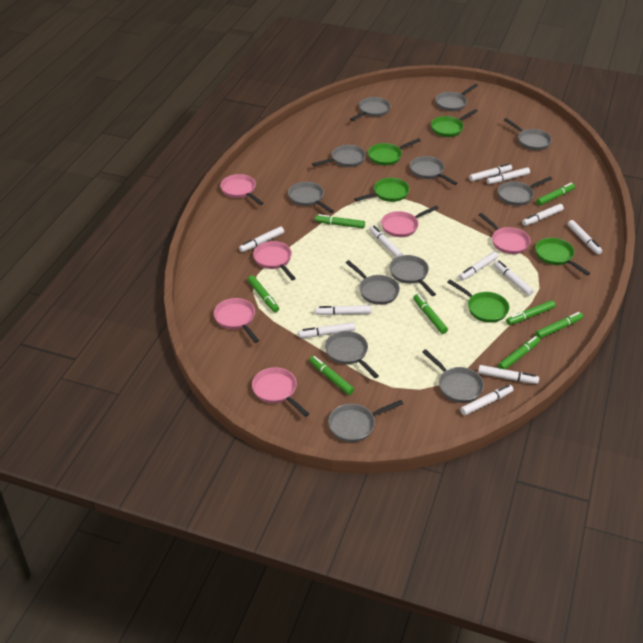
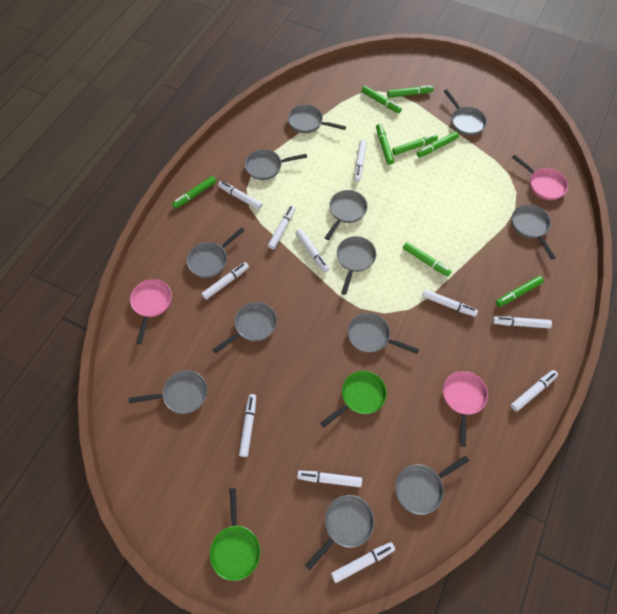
green pan: [354,178,409,202] [368,138,421,165] [431,109,478,137] [447,280,509,323] [535,238,590,276] = 5 -> [210,488,260,581] [320,371,387,427] = 2
pink pan: [214,298,259,343] [220,174,263,205] [252,367,309,417] [253,241,296,280] [381,206,439,237] [479,213,531,254] = 6 -> [130,279,172,344] [443,371,488,447] [512,155,568,200] = 3
white marker: [239,226,284,252] [298,322,356,338] [315,305,372,315] [369,226,403,257] [459,251,498,281] [460,385,513,416] [469,164,512,182] [478,365,539,384] [487,167,530,184] [494,260,534,296] [522,204,564,226] [568,220,602,255] = 12 -> [201,262,249,300] [218,181,263,210] [239,394,256,457] [268,205,296,249] [295,229,329,272] [297,471,362,487] [331,542,395,583] [354,140,367,182] [422,289,478,317] [492,316,552,328] [511,370,558,412] = 11

